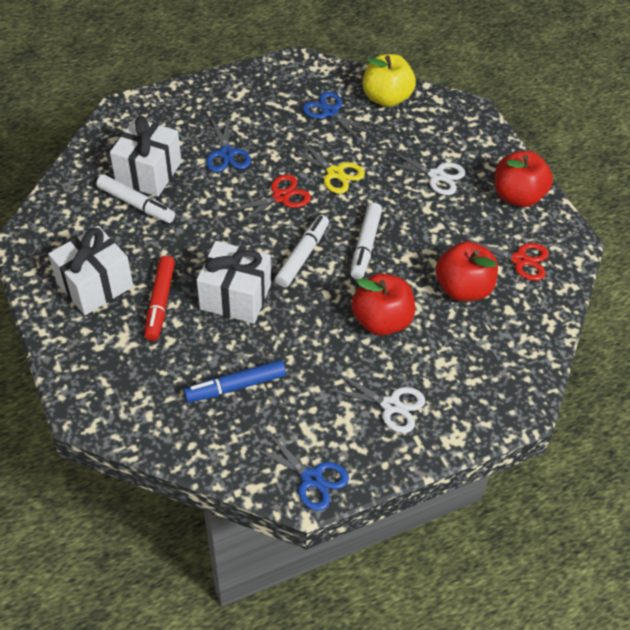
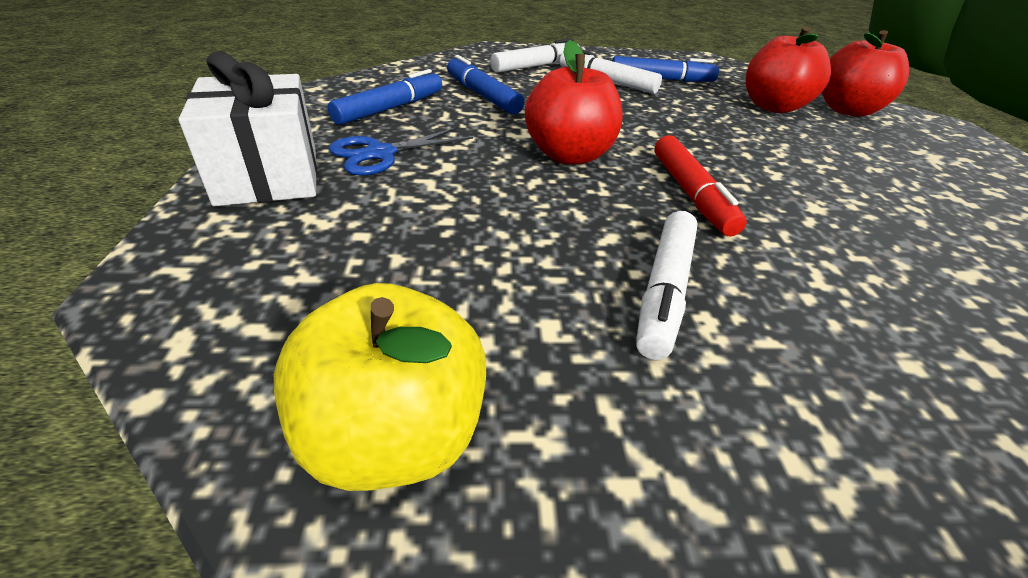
blue marker: [183,360,286,403] = 1 -> [328,69,442,125] [447,55,524,114] [612,56,719,82] = 3
blue scissors: [206,113,251,172] [252,430,349,511] [303,92,374,143] = 3 -> [329,127,473,176] = 1
red scissors: [226,174,311,225] [463,238,549,281] = 2 -> none = 0
white gift: [48,226,133,315] [110,116,182,197] [197,241,271,324] = 3 -> [178,51,317,206] = 1
white scissors: [326,372,426,433] [382,150,466,195] = 2 -> none = 0
yellow scissors: [288,140,365,194] = 1 -> none = 0

